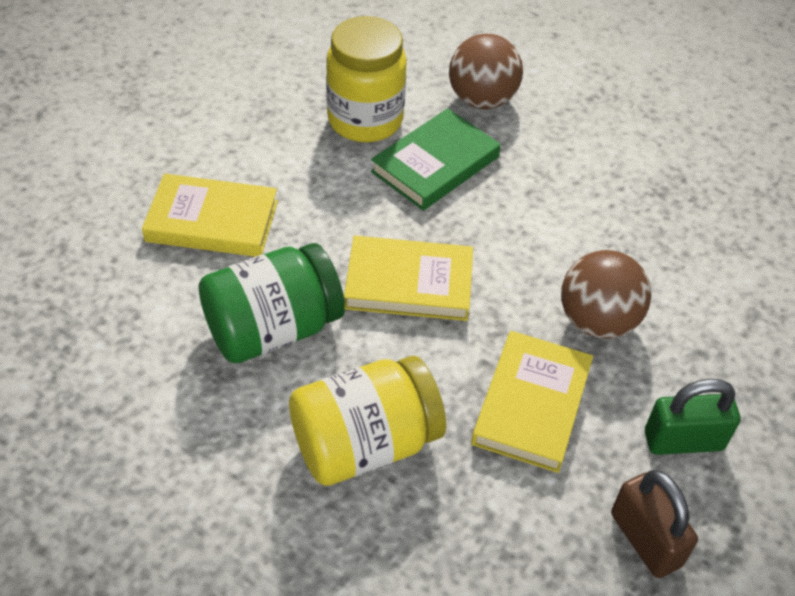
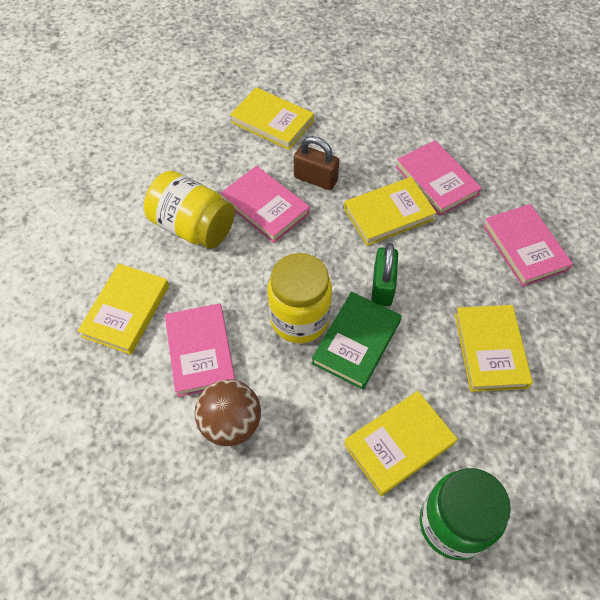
brown ball: [449,34,523,109] [561,250,651,339] = 2 -> [194,379,261,446] = 1
pink book: none = 0 -> [165,304,235,397] [221,166,310,243] [395,140,482,216] [483,204,573,287] = 4
yellow book: [142,173,278,257] [344,236,473,321] [471,331,593,473] = 3 -> [78,263,169,355] [230,87,314,150] [344,177,437,246] [344,391,457,496] [455,305,533,392] = 5

